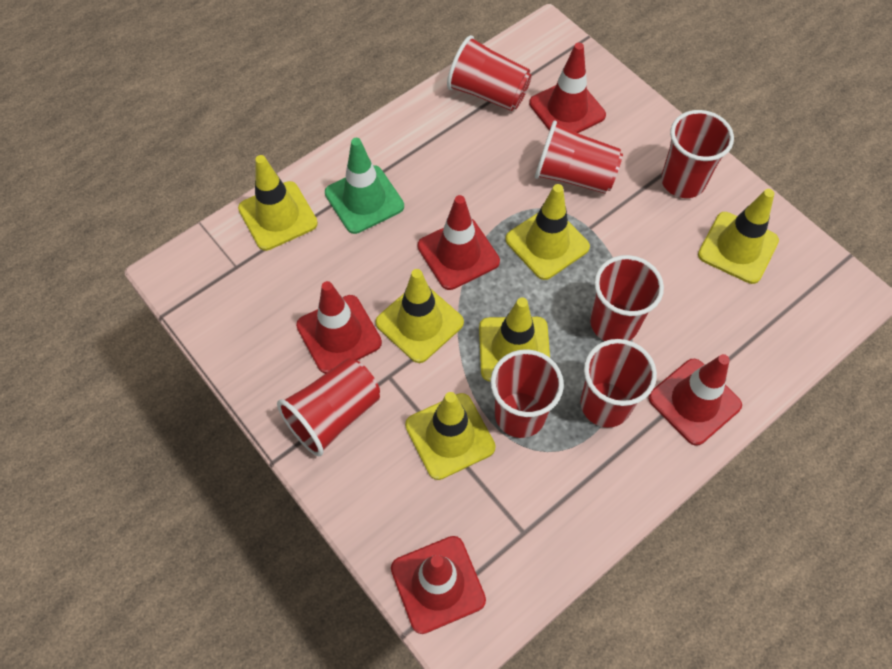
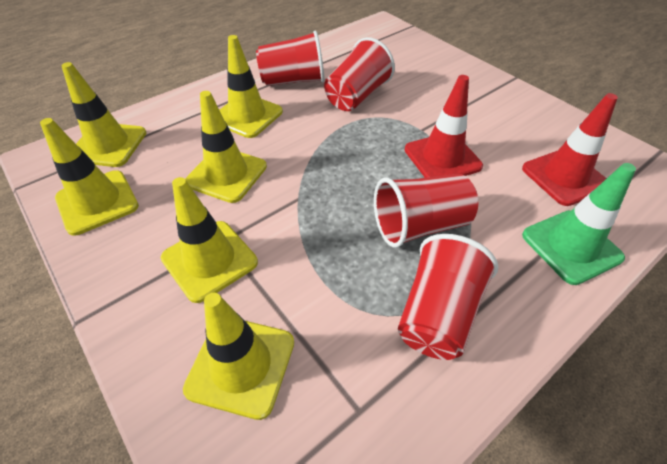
red cup: [277,358,380,456] [447,35,532,111] [490,349,564,438] [535,120,623,194] [580,339,657,428] [590,255,664,341] [661,110,734,198] = 7 -> [256,31,325,86] [324,37,395,111] [374,174,478,248] [398,234,498,360] = 4
red traffic cone: [296,281,382,374] [391,536,486,634] [418,195,500,290] [529,43,606,133] [648,354,742,446] = 5 -> [405,75,483,178] [522,93,618,206] = 2

